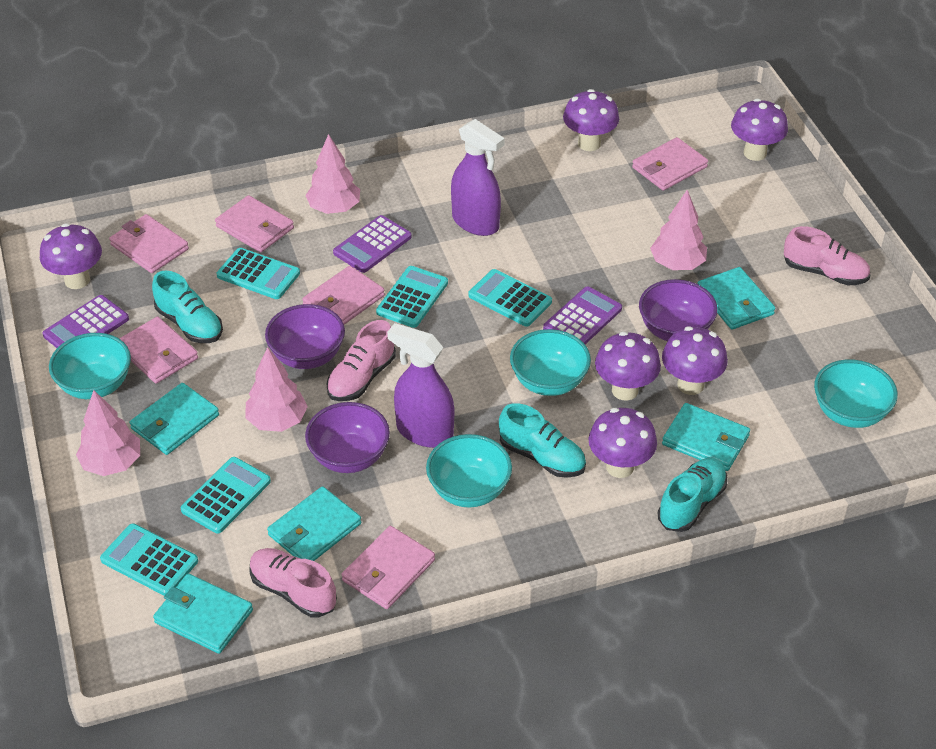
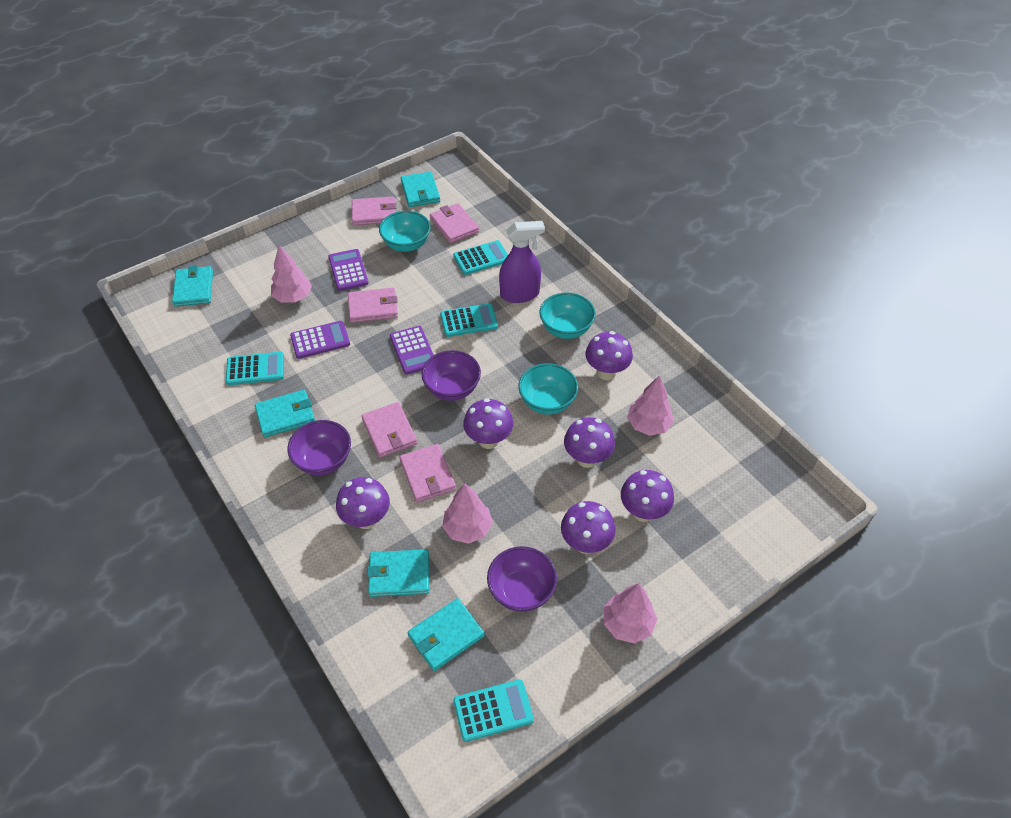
pink shoe: [249,548,337,618] [327,320,396,401] [784,226,870,285] = 3 -> none = 0
pink wallet: [109,214,189,273] [119,316,198,384] [215,195,294,253] [302,266,385,325] [341,526,435,609] [632,137,708,191] = 6 -> [348,288,398,323] [352,196,396,226] [361,402,418,458] [400,444,456,502] [430,203,479,243] = 5
purple spray bottle: [387,323,454,448] [451,119,505,236] = 2 -> [499,221,545,303] = 1
turquoise bowl: [49,333,131,399] [426,434,512,508] [510,329,591,396] [814,359,898,428] = 4 -> [379,211,431,252] [518,363,578,415] [539,292,596,339] = 3
turquoise calculator: [100,523,198,596] [181,457,271,534] [217,248,300,299] [376,266,448,328] [468,269,552,327] = 5 -> [226,352,284,385] [440,303,498,337] [453,240,508,275] [453,679,534,742] = 4
turquoise shoe: [152,271,223,343] [499,403,586,478] [658,458,727,532] = 3 -> none = 0

